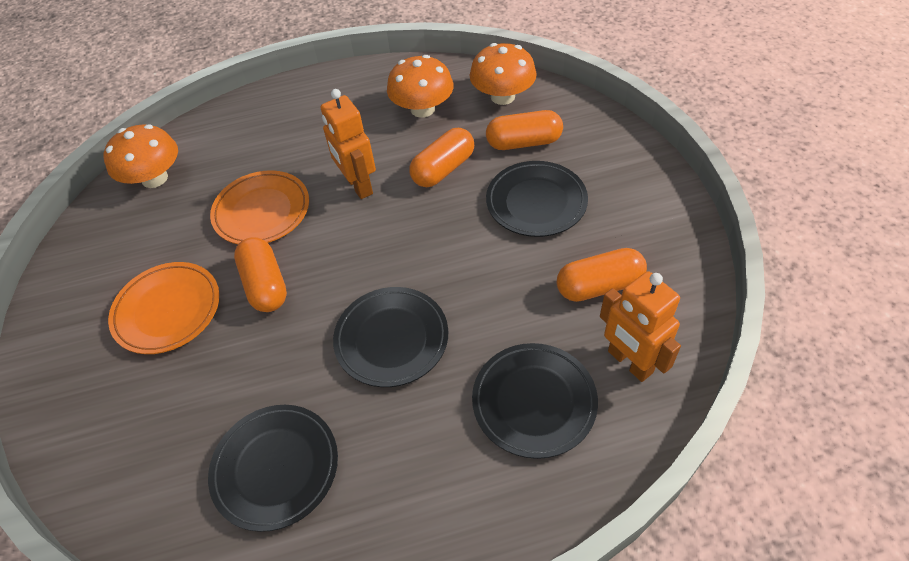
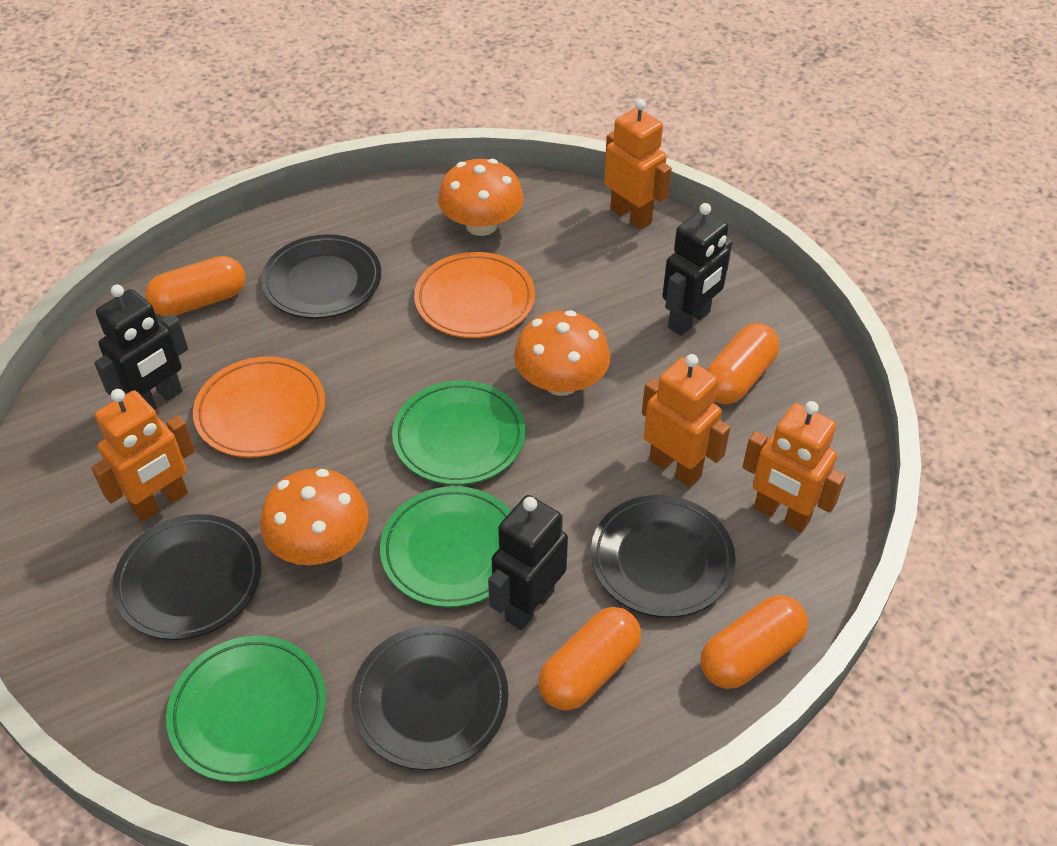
black robot: none = 0 -> [94,285,188,410] [488,495,568,630] [662,203,733,336] = 3
green plate: none = 0 -> [166,636,326,782] [380,486,511,608] [392,380,525,485] = 3
orange robot: [321,89,376,199] [600,271,681,382] = 2 -> [91,389,195,522] [604,99,672,229] [642,354,730,487] [743,401,845,532] = 4

